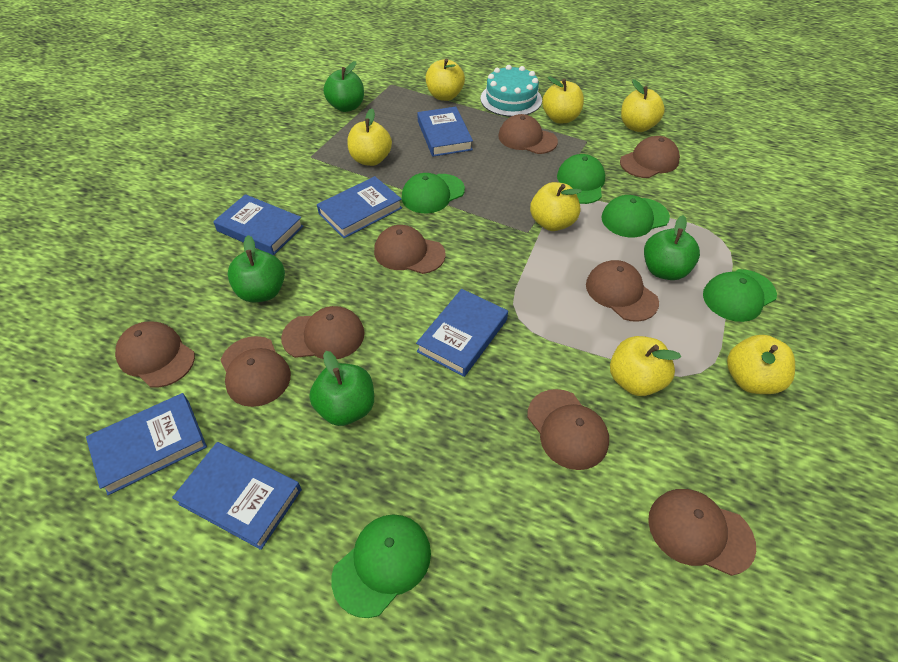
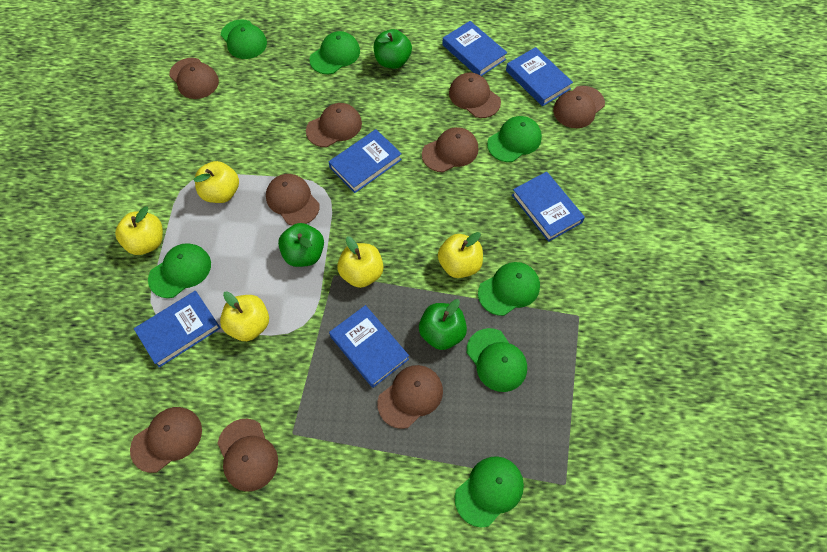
green apple: [228,235,285,302] [309,351,374,426] [323,61,364,112] [644,215,700,280] = 4 -> [278,223,324,267] [374,29,412,69] [419,299,467,350] = 3
green cap: [331,514,431,618] [402,173,465,213] [557,154,605,204] [601,195,670,238] [703,269,777,322] = 5 -> [148,243,211,298] [221,19,267,59] [309,31,360,74] [455,456,524,528] [467,328,527,392] [478,262,540,316] [487,116,542,162] = 7
turquoise cake: [480,65,542,117] = 1 -> none = 0
yellow apple: [348,108,392,166] [426,58,465,101] [530,182,582,231] [542,76,584,123] [610,336,681,396] [621,79,665,132] [727,335,795,394] = 7 -> [115,206,163,255] [194,161,239,203] [220,292,269,341] [337,236,383,288] [438,232,483,278] = 5

